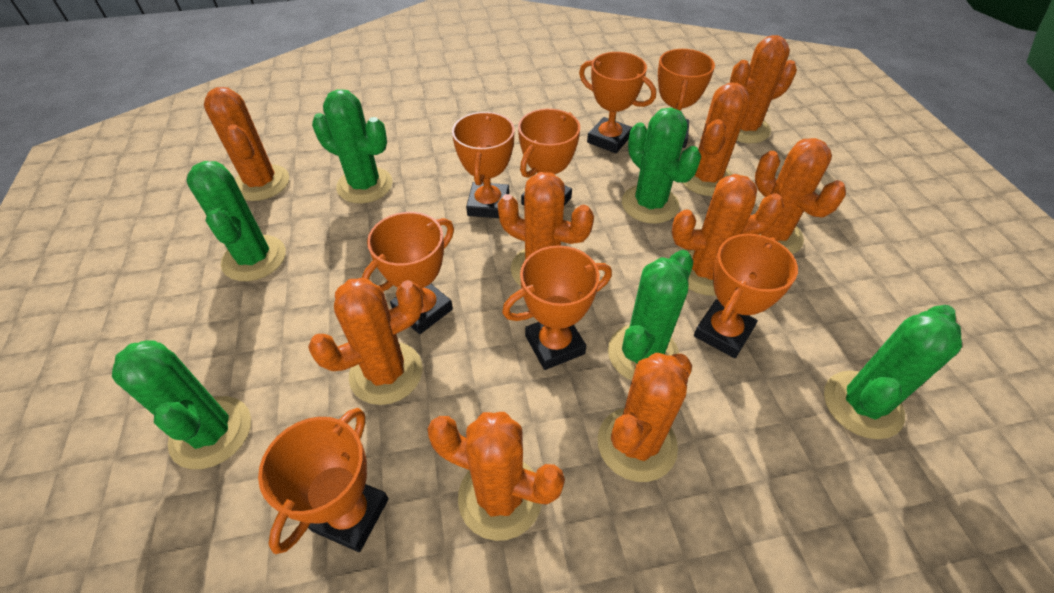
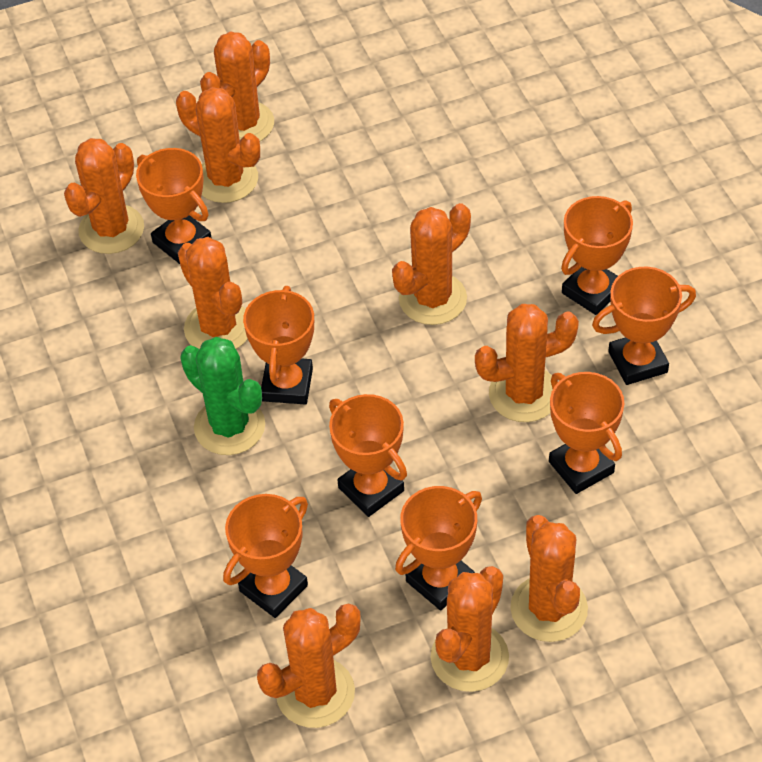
green cactus: [112,340,251,469] [186,161,286,281] [312,89,393,204] [608,250,693,381] [622,108,701,224] [824,305,962,439] = 6 -> [180,337,265,455] = 1

